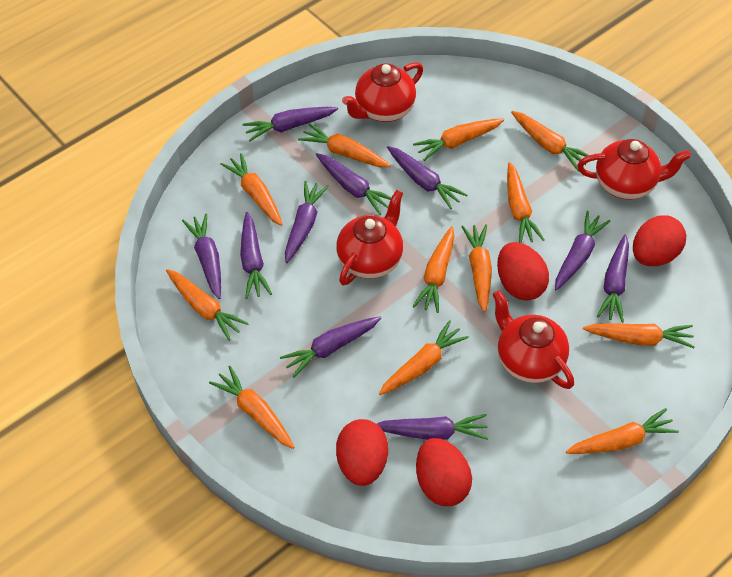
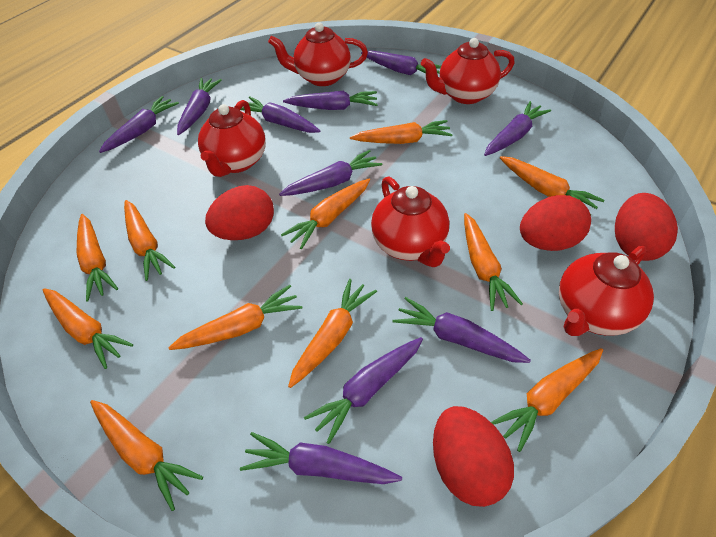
orange carrot: [166,269,249,341] [209,366,295,449] [220,153,283,226] [298,123,391,167] [379,320,469,395] [413,119,504,161] [413,226,455,313] [461,224,492,313] [507,162,544,243] [511,111,589,171] [566,408,679,454] [583,323,695,348] = 12 -> [43,288,133,369] [77,214,118,301] [90,400,203,511] [124,200,175,281] [168,285,302,350] [281,179,370,249] [288,279,377,388] [350,120,453,144] [464,213,523,311] [491,348,603,452] [500,156,604,215] = 11
red teapot: [336,190,403,285] [342,62,423,122] [493,290,574,389] [577,139,691,200] = 4 -> [198,100,266,177] [268,22,368,86] [371,176,450,267] [421,38,515,104] [559,245,654,336] = 5

